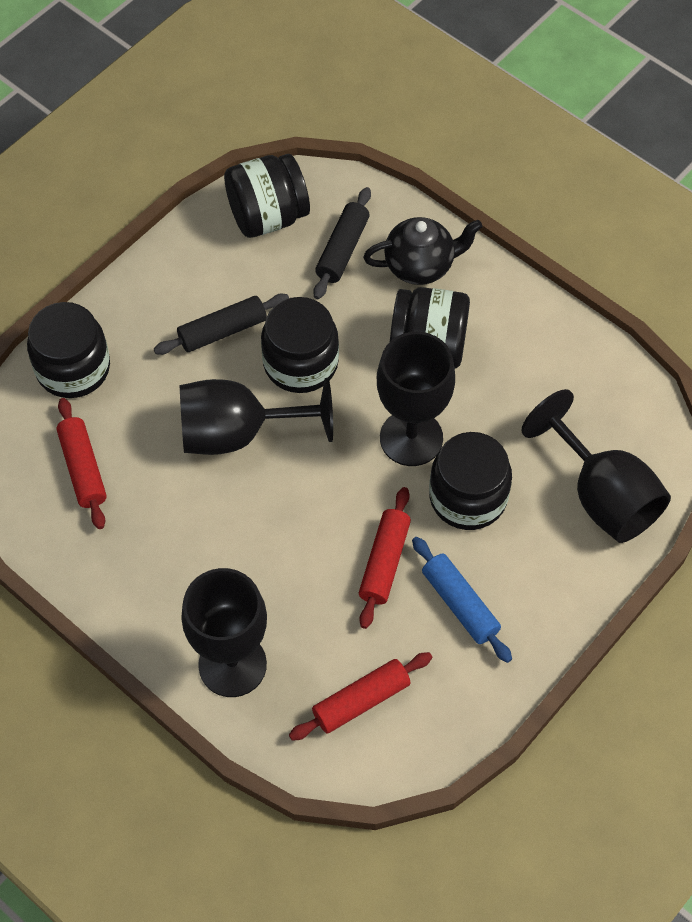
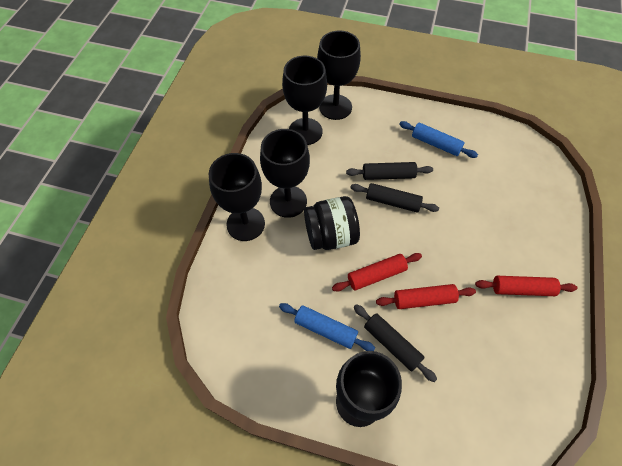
black goblet: [180,378,333,455] [181,568,267,697] [377,332,455,466] [521,389,671,543] = 4 -> [209,153,265,241] [260,129,310,218] [282,56,327,145] [317,30,361,120] [336,351,402,427] = 5
black jar: [27,302,110,398] [224,154,310,238] [261,297,339,393] [390,287,470,368] [429,432,512,530] = 5 -> [304,196,360,250] = 1
black rolling pin: [154,294,289,355] [313,187,371,299] = 2 -> [346,162,433,180] [350,183,439,212] [354,304,437,382] = 3
black teapot: [363,217,482,285] = 1 -> none = 0
blue rolling pin: [412,537,512,663] = 1 -> [279,303,375,351] [399,121,478,158] = 2

